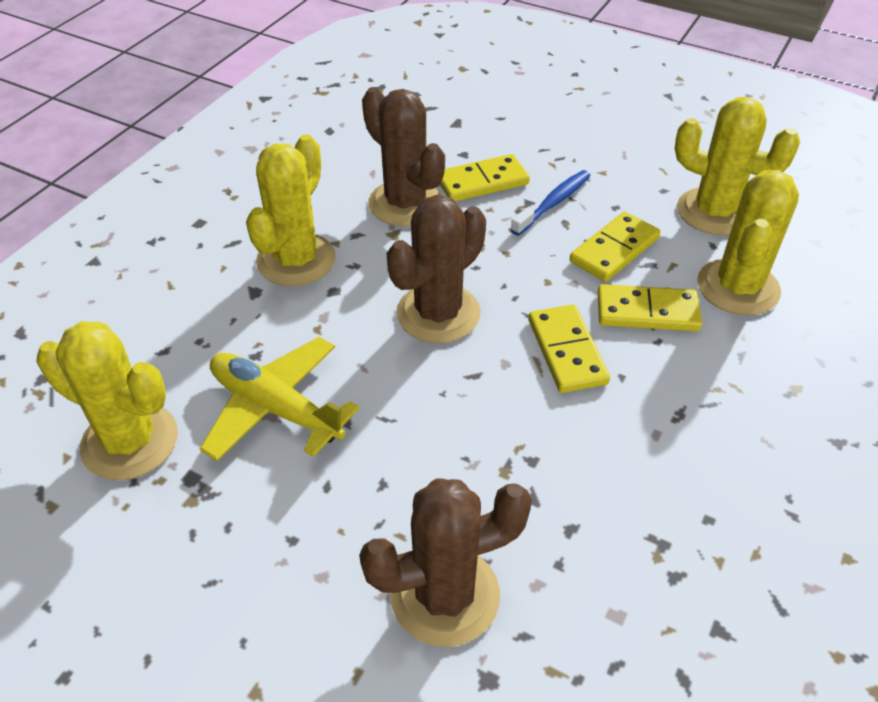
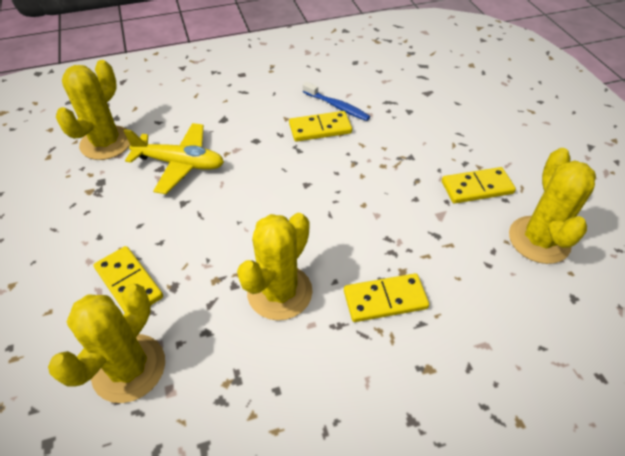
brown cactus: [359,478,532,647] [362,87,445,226] [387,194,486,343] = 3 -> none = 0

